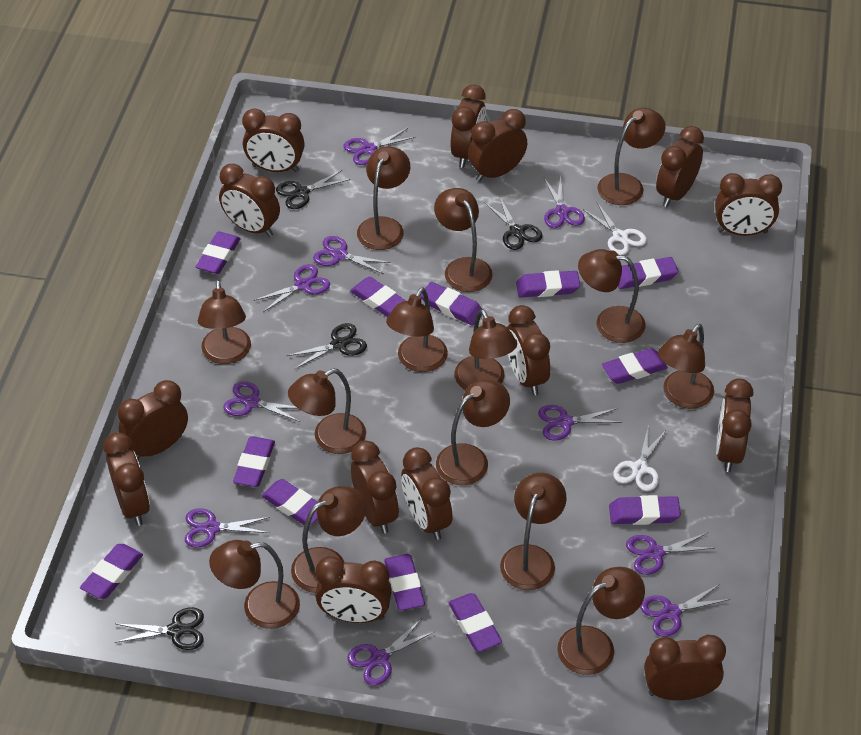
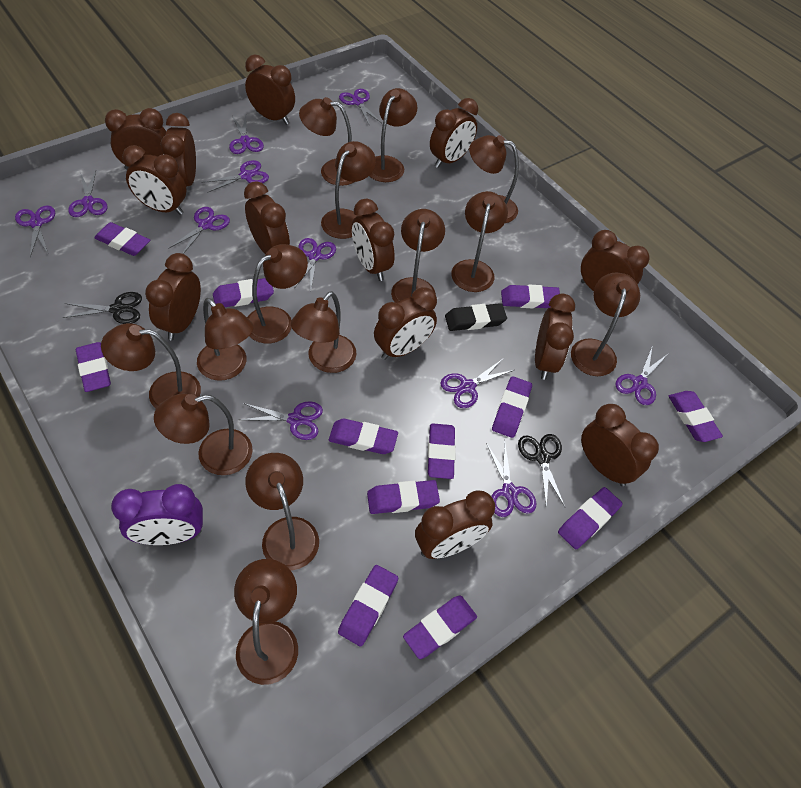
black eraser: none = 0 -> [445,303,507,331] = 1
black scissors: [114,607,204,650] [276,170,350,209] [286,323,367,369] [484,196,543,250] = 4 -> [63,292,142,324] [518,434,565,507] = 2
brown clock: [104,432,150,526] [118,380,188,460] [219,164,280,237] [242,108,305,172] [315,556,392,623] [351,440,399,534] [401,447,453,540] [450,85,486,168] [468,109,527,182] [507,305,550,395] [644,635,726,700] [656,126,704,207] [715,173,782,236] [716,378,754,472] = 14 -> [105,108,166,170] [122,145,187,215] [145,253,201,340] [160,113,196,186] [244,181,290,254] [245,55,295,125] [352,199,395,281] [374,287,437,360] [415,491,495,559] [430,98,478,168] [535,294,575,380] [581,230,650,291] [581,404,659,486] = 13
purple clock: none = 0 -> [111,484,203,545] = 1
purple scissors: [185,508,270,548] [223,381,300,422] [253,264,330,312] [313,236,391,274] [343,128,416,165] [347,619,434,686] [538,405,622,441] [544,175,585,228] [626,533,714,575] [640,584,730,637] = 10 -> [15,205,55,257] [68,171,107,217] [168,207,230,254] [201,160,269,193] [229,115,264,154] [239,401,323,440] [295,238,336,288] [339,89,382,126] [440,358,514,408] [486,440,536,517] [615,348,668,405] = 11
white scissors: [583,203,647,255] [613,424,667,491] = 2 -> none = 0

